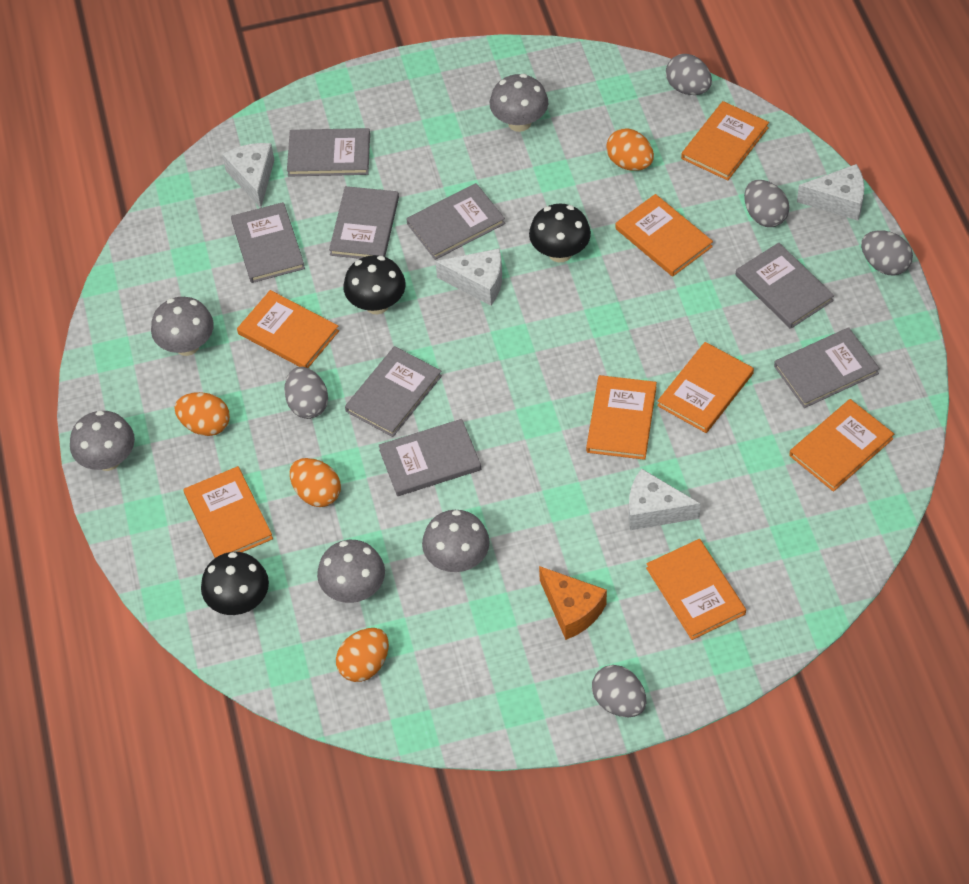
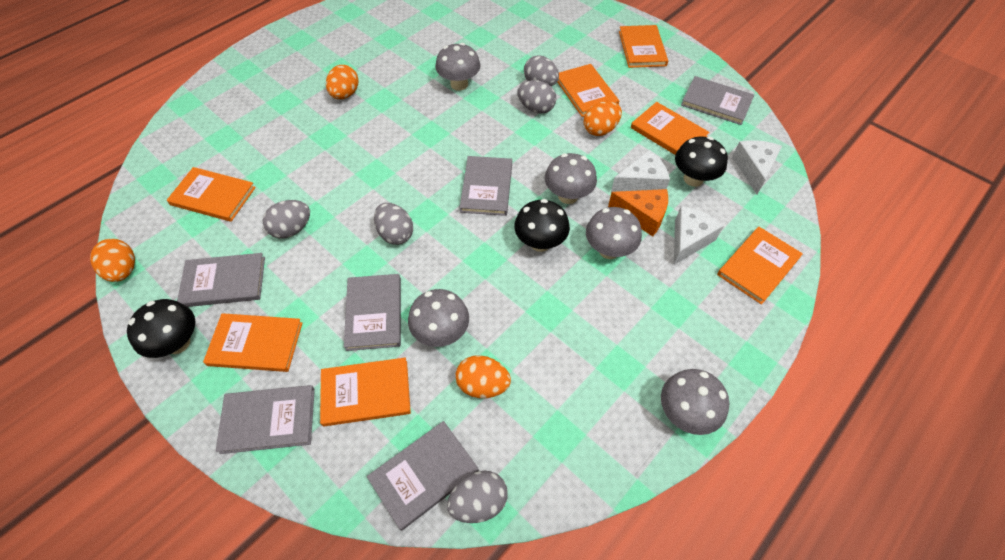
grey book: [231,202,305,283] [287,128,370,177] [329,186,399,259] [345,346,442,437] [379,419,481,496] [406,183,505,260] [736,243,834,329] [774,327,880,408] = 8 -> [177,253,265,307] [216,385,315,454] [344,274,401,351] [367,421,479,531] [460,156,512,216] [681,76,754,125] = 6
orange book: [184,466,273,558] [237,290,339,368] [586,375,657,460] [615,194,713,277] [646,539,746,640] [657,342,754,433] [681,101,769,180] [789,399,894,492] = 8 -> [167,167,256,222] [203,313,303,372] [320,358,411,426] [557,64,619,117] [619,25,668,68] [631,102,710,155] [717,227,803,305] = 7
white cheese: [222,143,274,208] [436,248,502,306] [629,469,700,530] [797,164,864,221] = 4 -> [611,150,670,192] [673,206,723,265] [732,140,782,194] = 3

